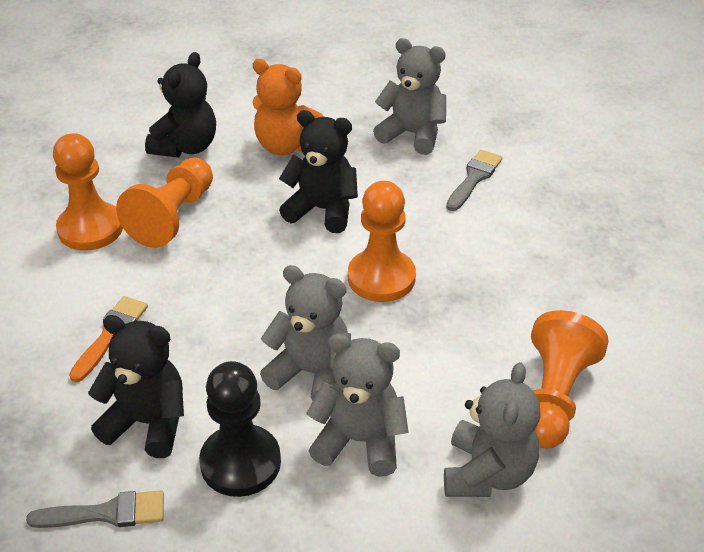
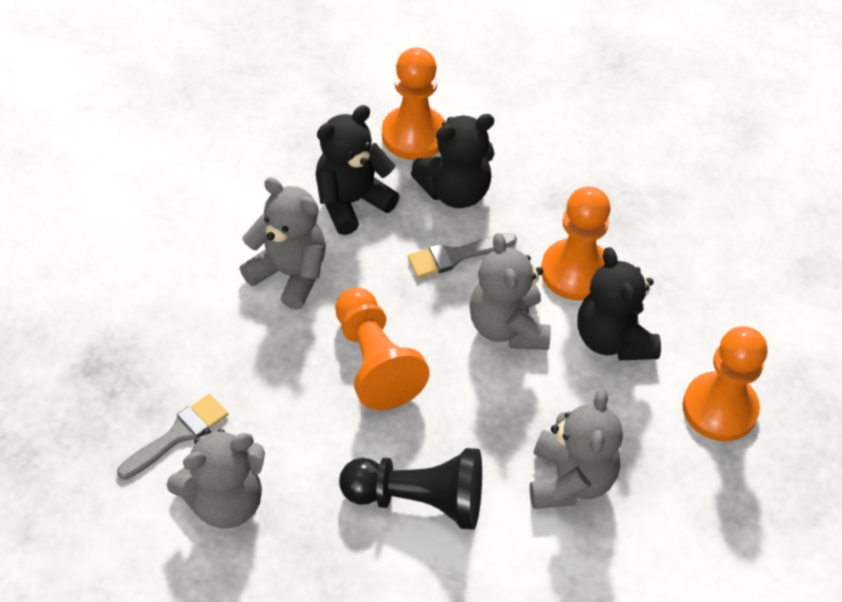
orange brush: [69,296,148,382] = 1 -> none = 0
orange teddy bear: [252,59,324,155] = 1 -> none = 0

